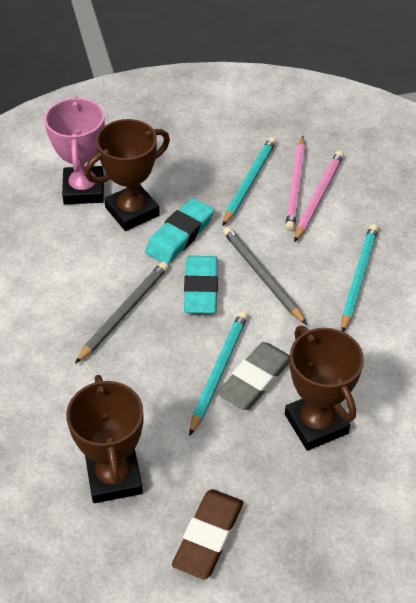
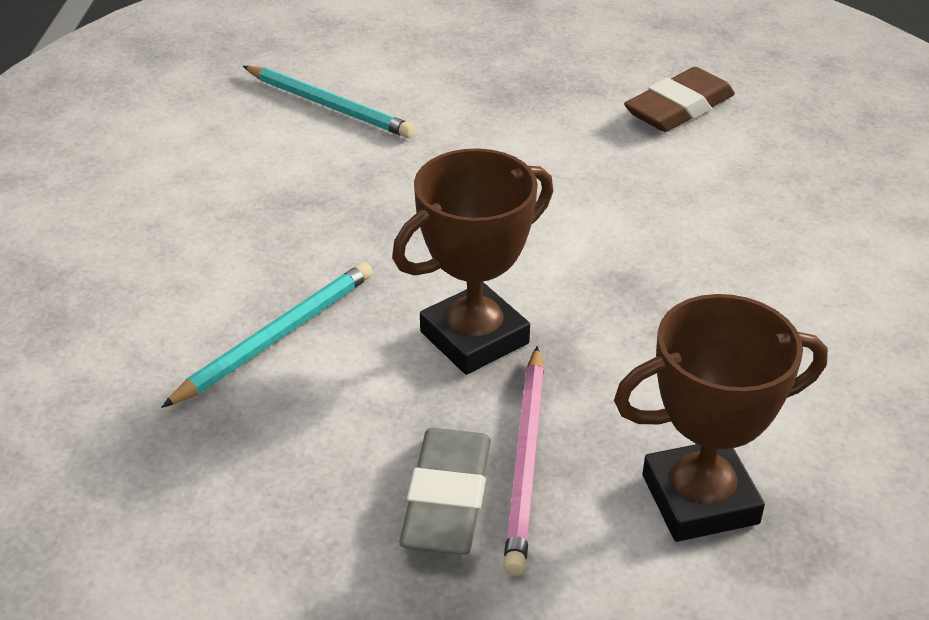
brown trophy: [66,375,143,503] [85,119,170,231] [285,326,364,451] = 3 -> [392,148,553,375] [614,294,828,542] = 2
grey pencil: [75,262,168,364] [223,227,307,325] = 2 -> none = 0
pink pencil: [285,136,306,231] [294,151,344,242] = 2 -> [503,346,544,576] = 1
pink trophy: [44,97,105,204] = 1 -> none = 0
turquoise eraser: [145,198,214,264] [184,256,218,313] = 2 -> none = 0
turquoise pencil: [189,311,248,436] [222,137,276,226] [341,224,378,332] = 3 -> [161,262,373,408] [243,66,415,138] = 2

